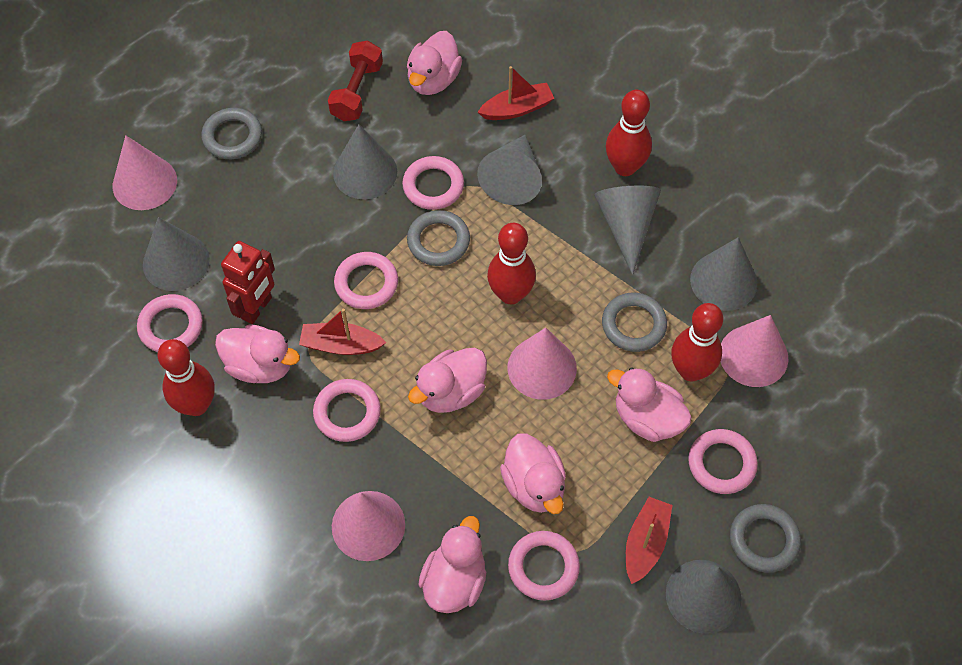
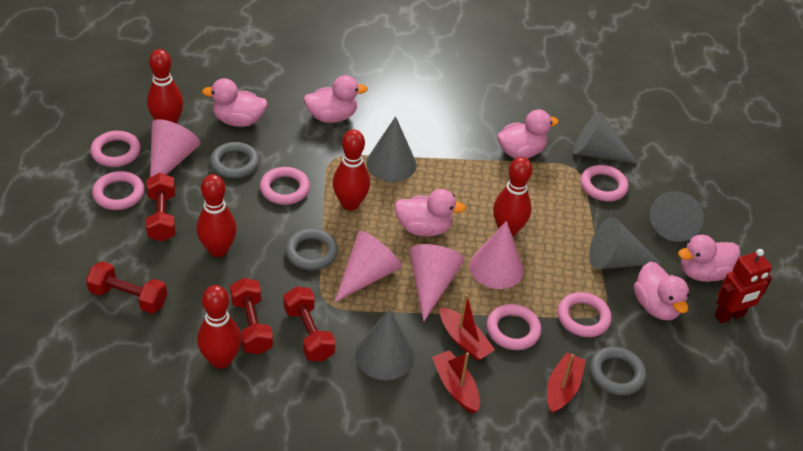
grey cone: [143,217,210,291] [333,124,397,199] [477,135,542,205] [594,186,661,275] [666,560,741,634] [690,237,758,311] = 6 -> [355,309,414,380] [366,116,417,182] [573,112,639,164] [589,217,661,269] [650,191,704,242] = 5
grey ring: [201,108,262,159] [407,210,470,266] [602,293,667,352] [730,504,801,573] = 4 -> [210,142,259,179] [285,229,338,270] [590,347,646,396] = 3
red bowling pin: [157,339,215,416] [487,223,536,304] [606,90,652,176] [671,303,723,381] = 4 -> [147,49,183,124] [197,174,237,257] [197,285,241,369] [333,129,370,210] [493,157,532,237] = 5
red dumbbell: [328,41,383,121] = 1 -> [86,261,167,314] [146,173,175,242] [230,278,273,354] [284,287,336,361] = 4

